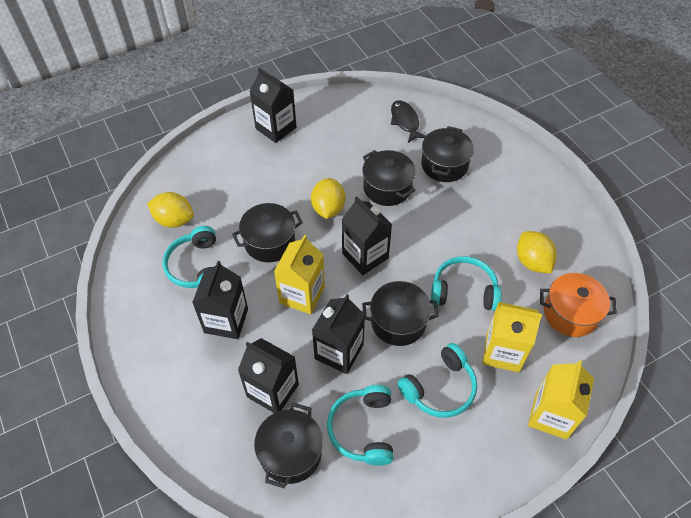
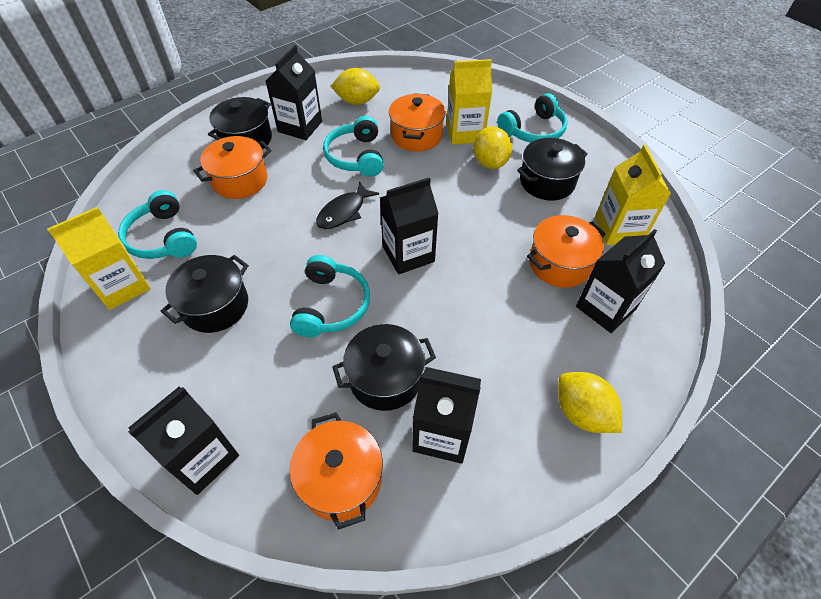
black pot: [232,203,303,262] [254,403,323,488] [362,150,416,206] [362,281,439,346] [421,126,474,182] = 5 -> [161,255,249,333] [208,97,272,150] [332,324,436,411] [517,138,588,201] = 4
orange pot: [540,273,617,337] = 1 -> [193,136,272,199] [290,412,383,530] [389,93,446,152] [527,215,606,288] = 4

